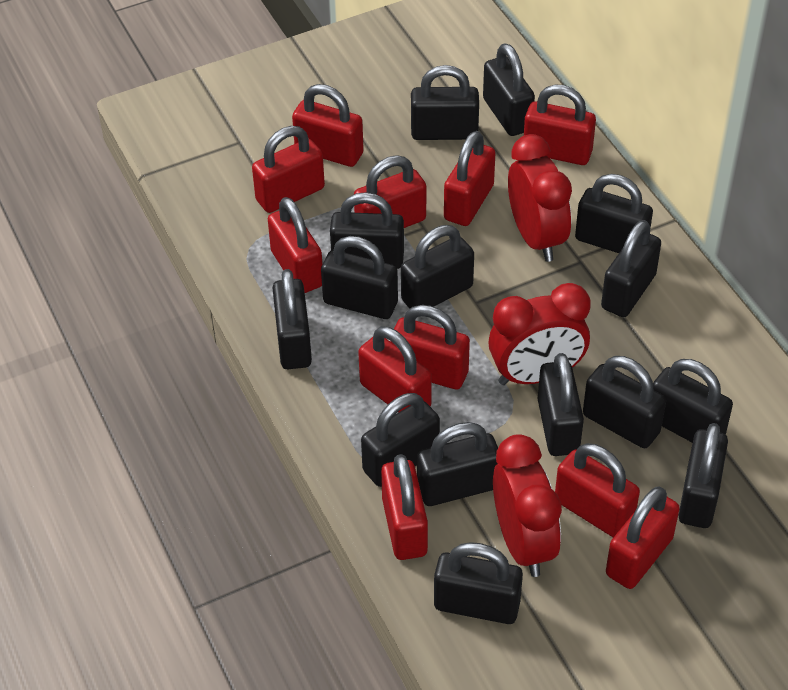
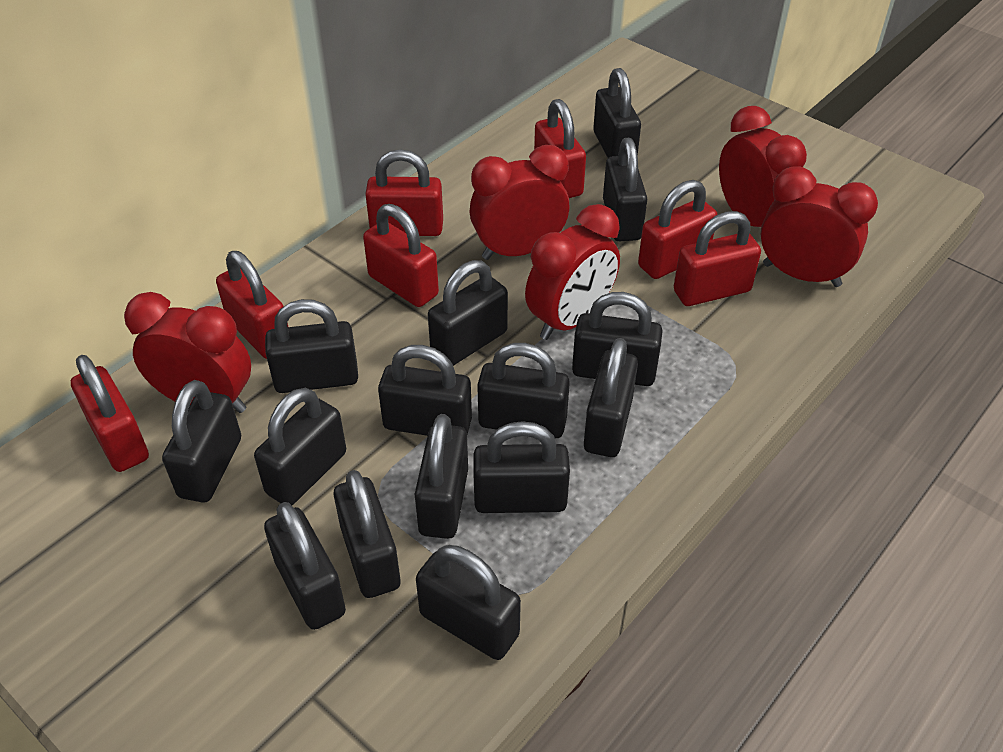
red clock: [489,283,591,385] [493,434,562,577] [508,134,572,262] = 3 -> [124,292,251,413] [470,145,569,260] [525,204,620,340] [719,106,807,227] [761,166,878,287] = 5
red padlock: [252,126,325,213] [268,197,322,293] [292,84,364,167] [354,155,426,228] [358,326,432,413] [381,454,428,560] [390,305,470,389] [444,131,496,226] [524,85,596,165] [555,443,640,538] [606,486,680,589] = 11 -> [71,355,149,472] [216,251,288,359] [363,204,439,307] [365,149,443,236] [534,99,586,198] [638,180,717,279] [674,211,761,306] = 7

